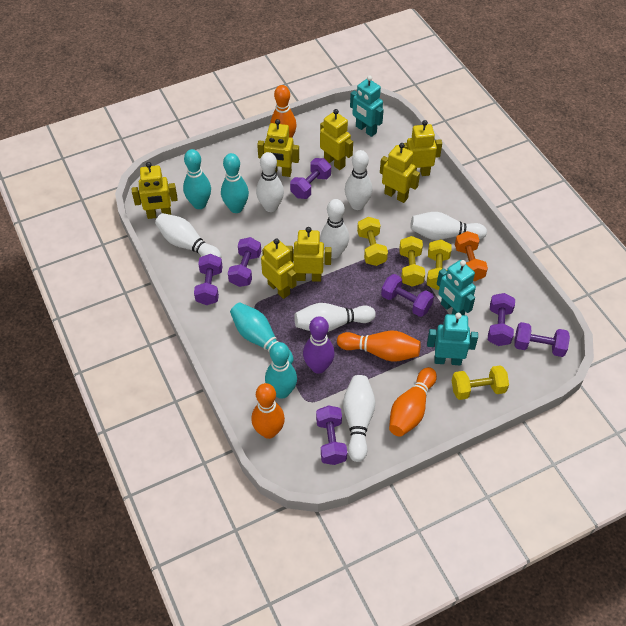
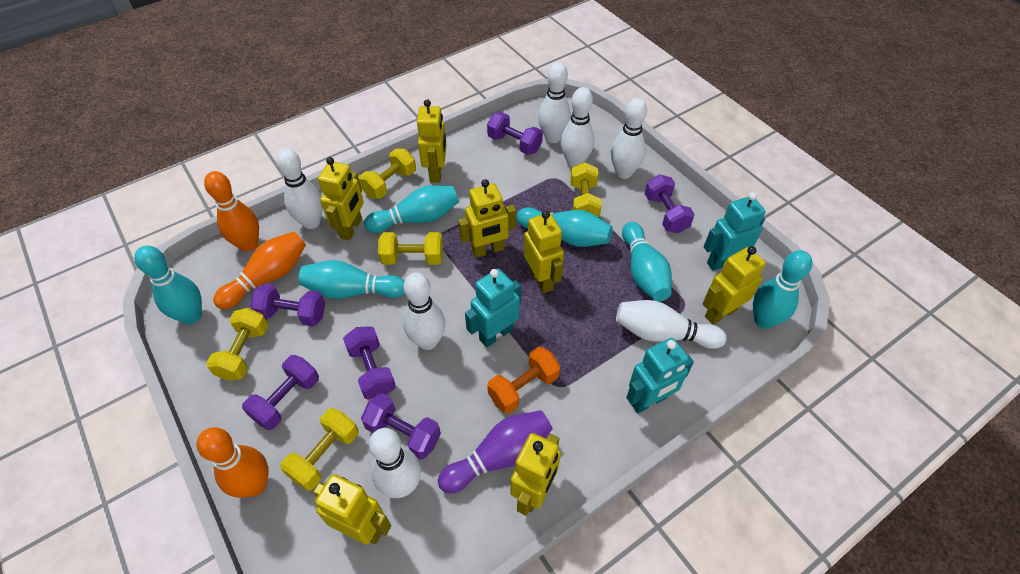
orange bowling pin: [251,383,285,439] [270,85,297,138] [337,331,421,362] [389,367,437,437] = 4 -> [197,427,269,498] [204,171,259,252] [213,231,306,310] = 3
purple dumbbell: [194,254,223,305] [228,237,261,287] [290,158,331,199] [316,405,347,465] [381,274,434,317] [488,293,515,346] [514,322,570,357] = 7 -> [242,355,319,430] [250,284,325,327] [343,326,396,399] [361,393,441,459] [487,112,543,155] [645,174,695,233] = 6
turquoise bowling pin: [183,149,211,209] [221,153,249,213] [230,302,294,364] [265,342,297,399] = 4 -> [134,245,202,324] [299,260,405,299] [364,185,459,233] [517,207,612,247] [622,222,672,301] [753,250,813,329] = 6
yellow dumbbell: [357,217,388,266] [399,236,425,287] [427,239,451,290] [452,365,509,400] = 4 -> [206,308,269,381] [280,408,358,491] [359,149,416,199] [378,232,443,265] [570,162,602,217] = 5

